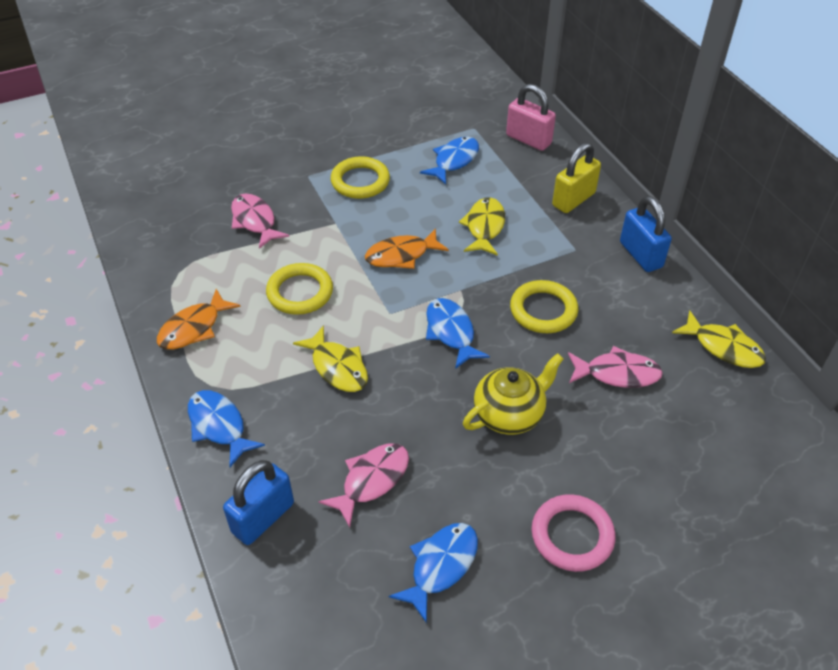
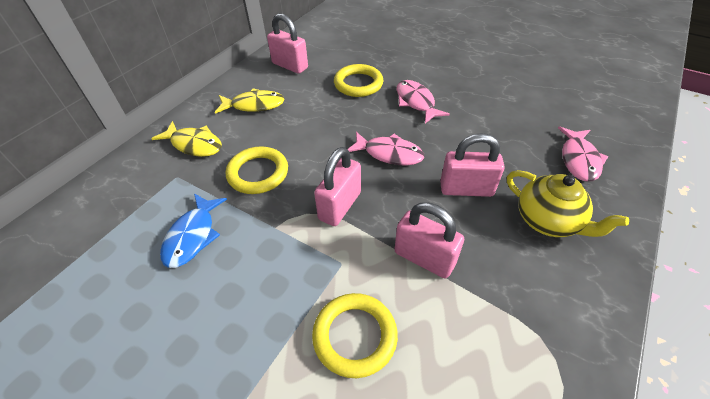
blue fish: [188,390,265,467] [389,523,478,623] [420,137,479,185] [426,298,490,369] = 4 -> [160,194,227,268] = 1
blue padlock: [223,460,294,545] [620,196,672,272] = 2 -> none = 0
orange fish: [157,289,241,349] [365,228,449,269] = 2 -> none = 0
pink padlock: [506,84,556,151] = 1 -> [267,13,308,74] [314,147,361,226] [394,203,464,278] [440,133,505,197] = 4
pink ring: [531,494,616,572] = 1 -> none = 0
yellow fish: [293,325,368,392] [459,197,505,256] [672,310,766,368] = 3 -> [151,121,222,157] [215,88,284,114] = 2
yellow padlock: [552,143,601,213] = 1 -> none = 0

